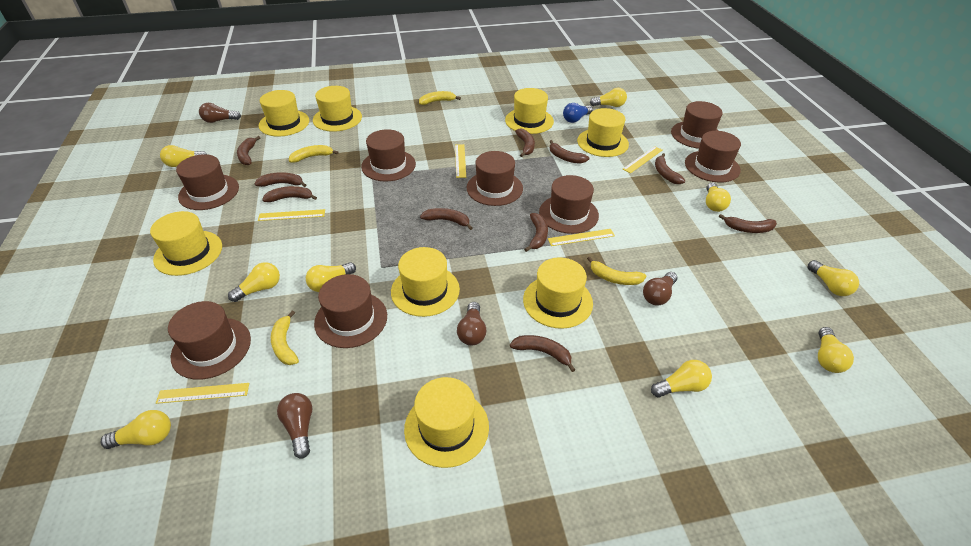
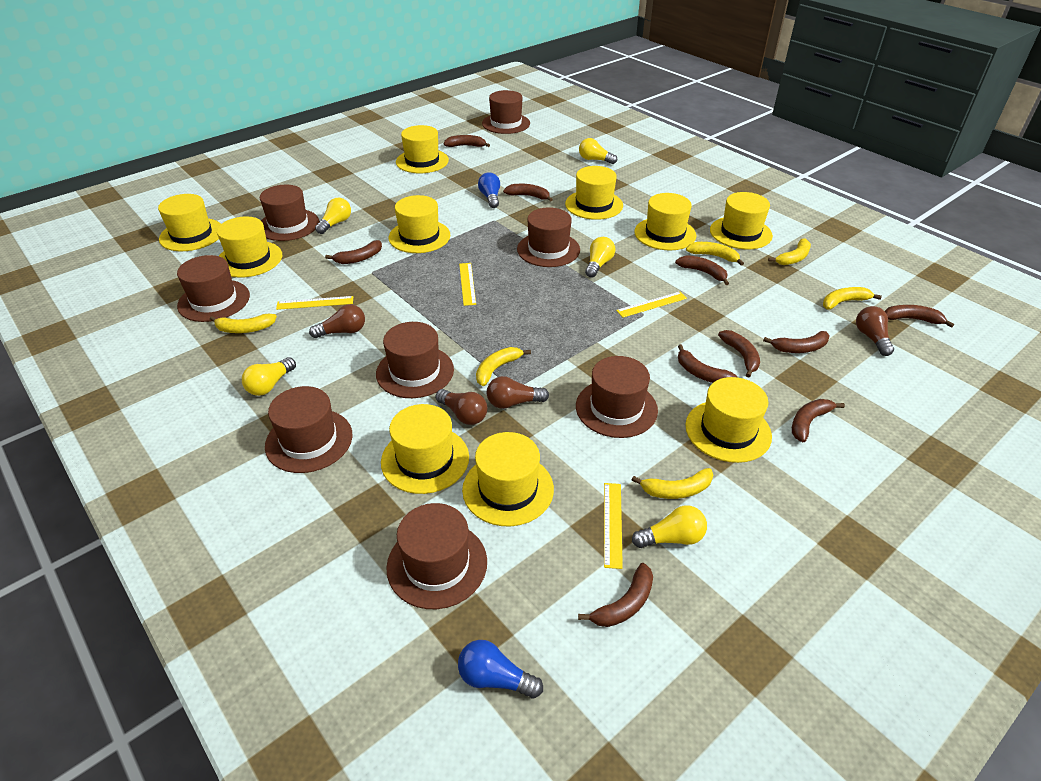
blue light bulb: [563,103,593,123] = 1 -> [458,640,543,699] [478,172,500,208] = 2
yellow banana: [271,311,299,365] [289,145,339,162] [419,91,461,105] [587,257,646,285] = 4 -> [210,314,277,333] [476,347,531,386] [632,468,713,499] [686,242,744,265] [768,238,811,265] [823,287,882,309] = 6
yellow hat: [150,211,222,276] [259,90,309,136] [313,86,362,132] [391,247,460,317] [404,377,489,468] [505,88,554,134] [523,257,593,329] [577,108,629,157] = 8 -> [158,194,221,251] [217,216,282,278] [381,404,469,494] [389,195,451,253] [396,125,449,173] [462,432,554,526] [565,166,623,220] [634,193,696,250] [685,377,772,463] [710,192,773,249] = 10
yellow light bulb: [100,410,171,449] [160,145,207,167] [228,262,280,302] [306,262,356,292] [590,88,627,107] [651,360,712,397] [706,183,731,212] [807,260,859,296] [818,327,854,373] = 9 -> [242,357,296,396] [315,198,351,234] [579,138,617,164] [585,237,615,277] [632,505,707,548] = 5
yellow ruler: [156,383,249,404] [258,209,325,221] [455,144,466,178] [548,229,615,246] [623,146,662,173] = 5 -> [276,296,353,310] [459,263,476,306] [604,483,623,569] [616,292,687,318] = 4

